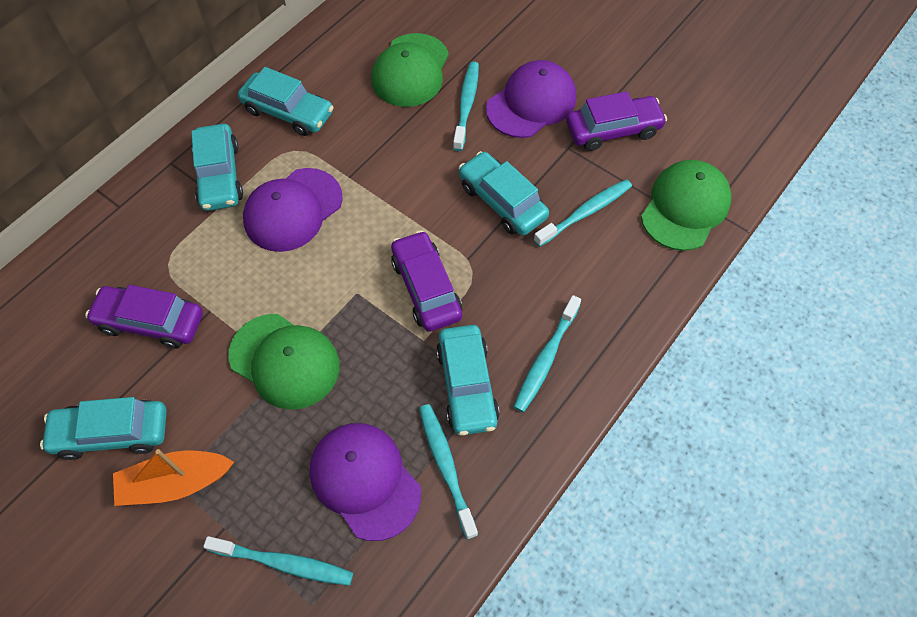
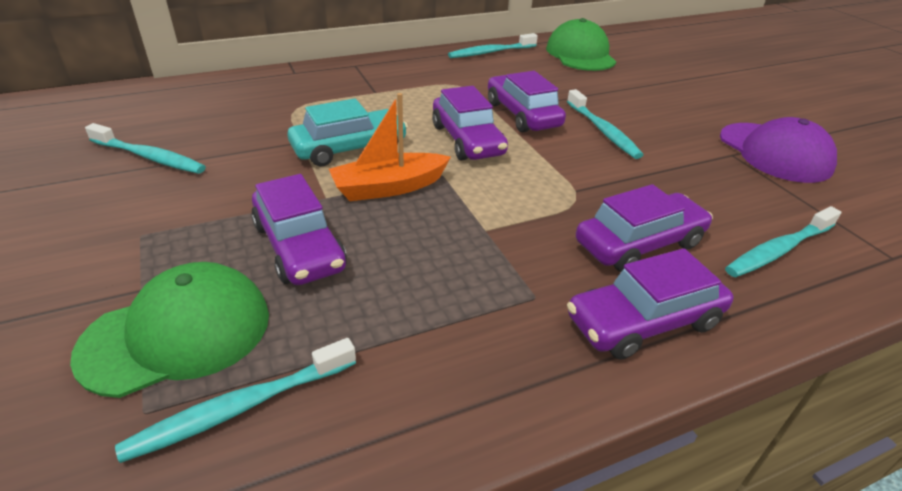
green cap: [229,314,340,410] [371,33,449,107] [641,160,731,251] = 3 -> [70,262,269,398] [546,18,616,71] = 2
purple cap: [243,168,343,252] [310,423,421,541] [486,60,576,138] = 3 -> [720,117,837,183] = 1
purple car: [85,285,203,349] [391,231,462,332] [566,91,667,151] = 3 -> [251,174,347,285] [432,86,508,161] [488,71,566,133] [567,248,734,360] [576,184,713,272] = 5
turquoise car: [40,397,167,460] [191,124,243,211] [238,67,334,136] [436,325,500,436] [459,151,549,236] = 5 -> [288,98,408,166] = 1

